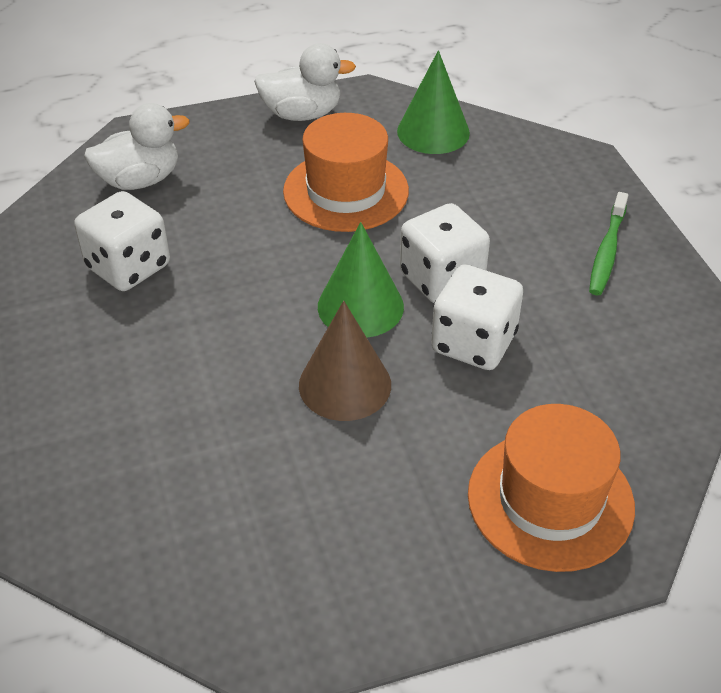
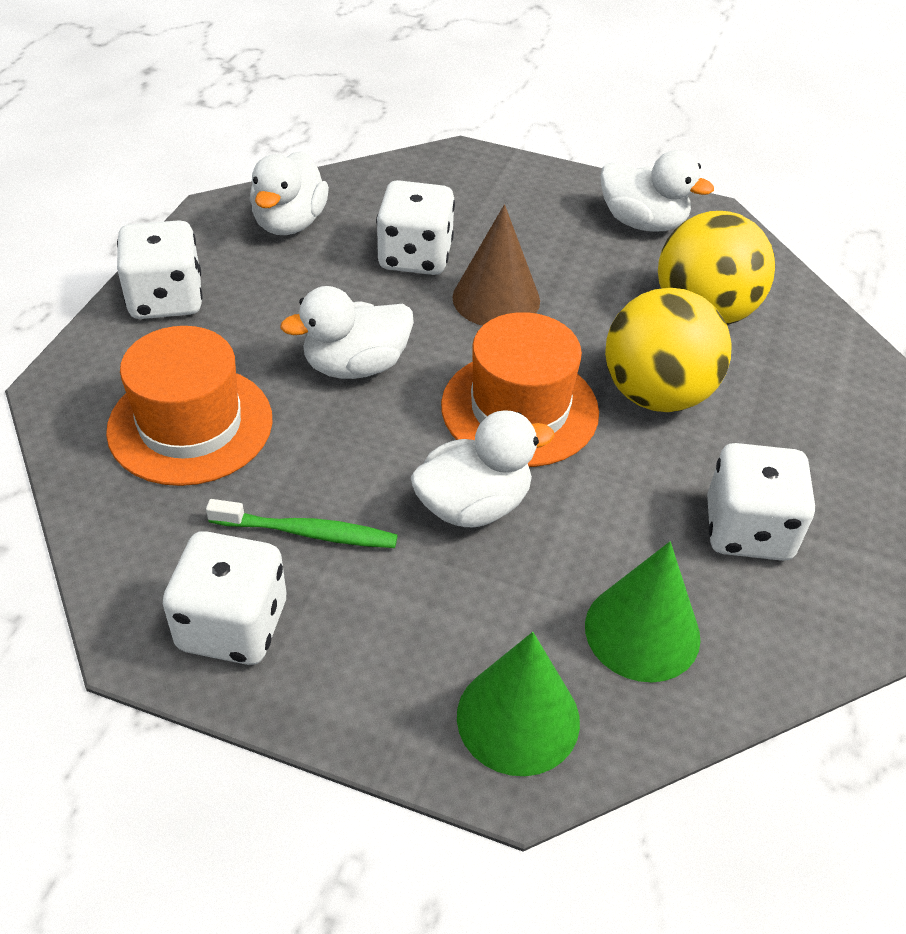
white dice: [74,191,170,291] [400,203,490,303] [431,265,523,370] = 3 -> [117,220,203,319] [163,531,286,665] [376,180,455,275] [707,443,816,561] = 4
white duck: [84,103,190,190] [254,43,356,121] = 2 -> [250,151,329,235] [280,286,414,379] [411,410,554,527] [600,150,714,232] = 4
yellow ball: none = 0 -> [605,288,732,412] [658,211,775,325] = 2

